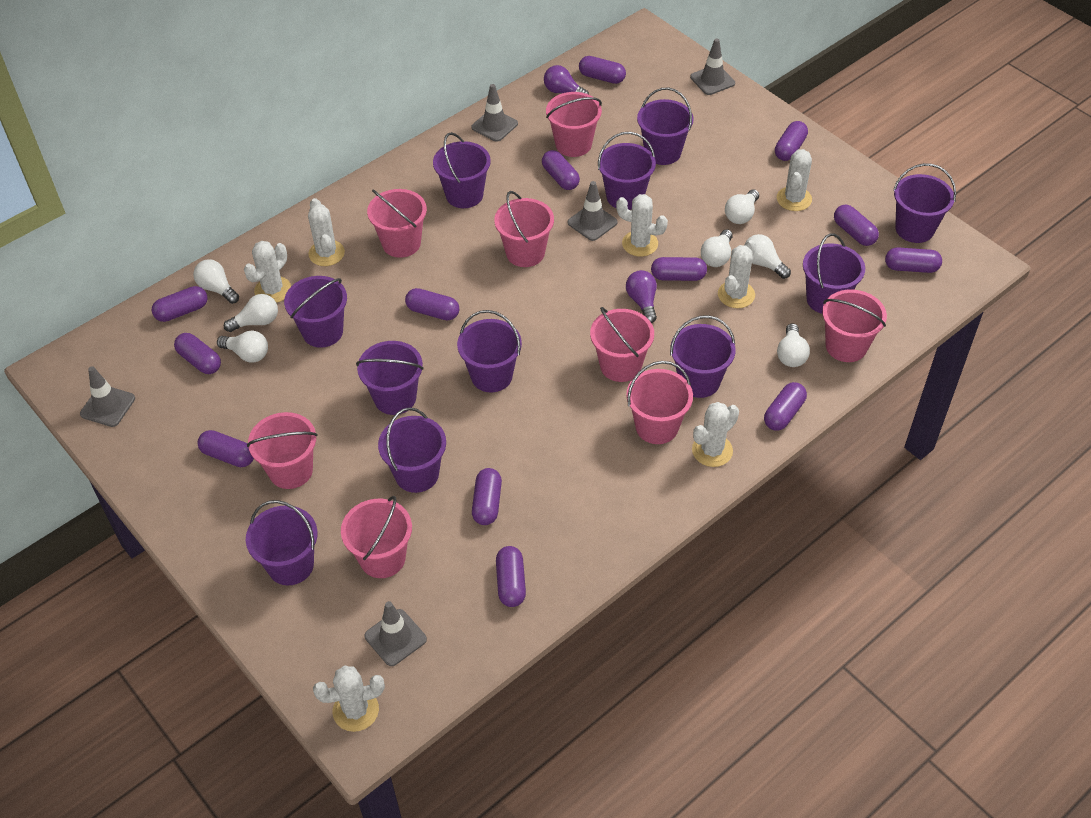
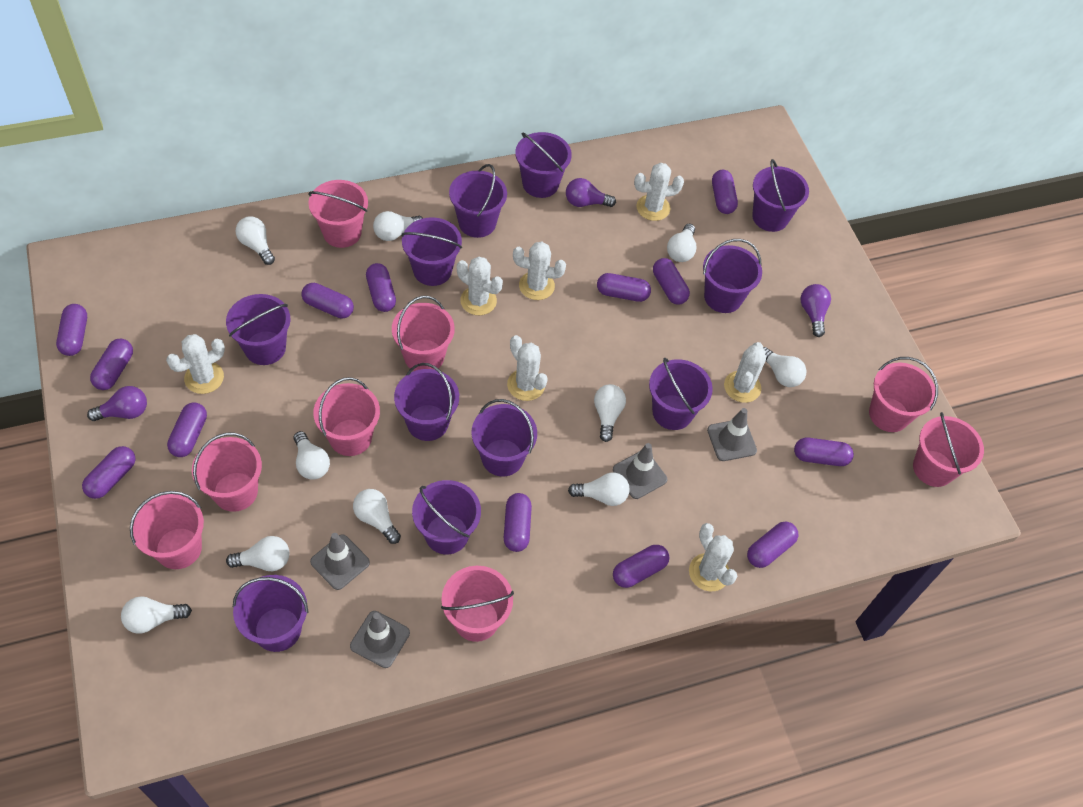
grey traffic cone: [80,366,135,427] [364,601,427,666] [471,84,518,142] [568,181,618,241] [690,38,735,95] = 5 -> [310,533,370,590] [350,611,410,668] [613,443,667,499] [707,408,757,461] = 4
purple light bulb: [544,65,589,95] [626,270,657,323] = 2 -> [87,386,147,421] [566,178,616,207] [801,284,831,337] = 3
white light bulb: [193,259,239,304] [217,331,268,363] [224,294,278,332] [701,229,733,267] [725,189,759,224] [745,234,791,279] [777,323,810,367] = 7 -> [121,596,192,634] [226,536,290,571] [236,217,275,265] [294,431,330,480] [353,489,401,544] [373,211,423,241] [568,473,629,506] [594,384,626,442] [667,224,696,262] [763,347,806,387] = 10

